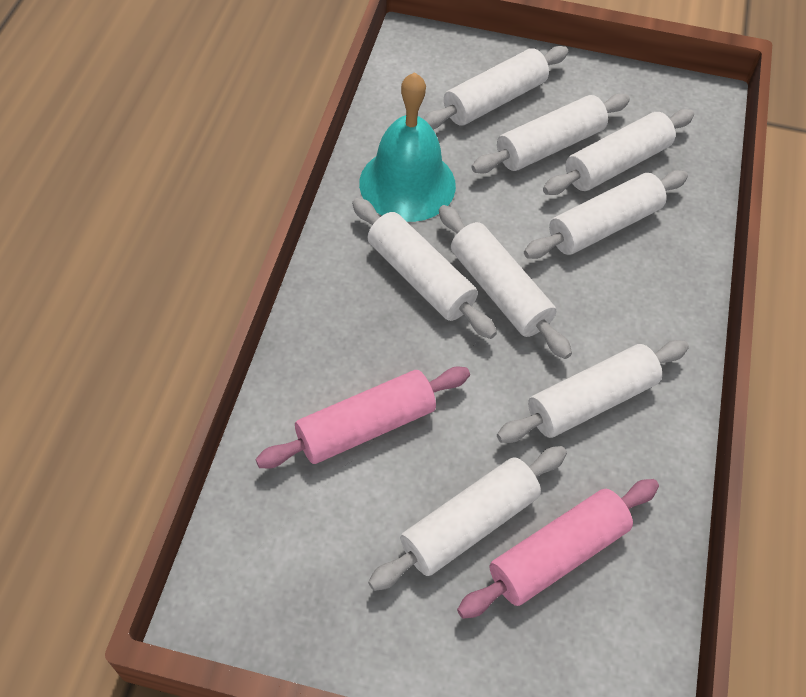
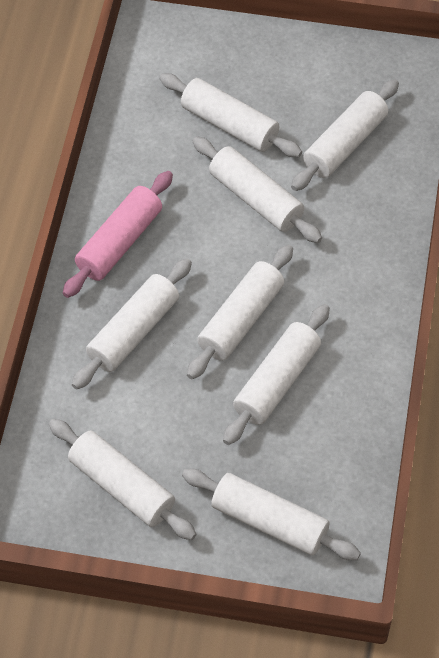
pink rolling pin: [256,367,470,468] [457,479,659,619] = 2 -> [63,171,173,298] = 1
turquoise bell: [359,72,456,222] = 1 -> none = 0

